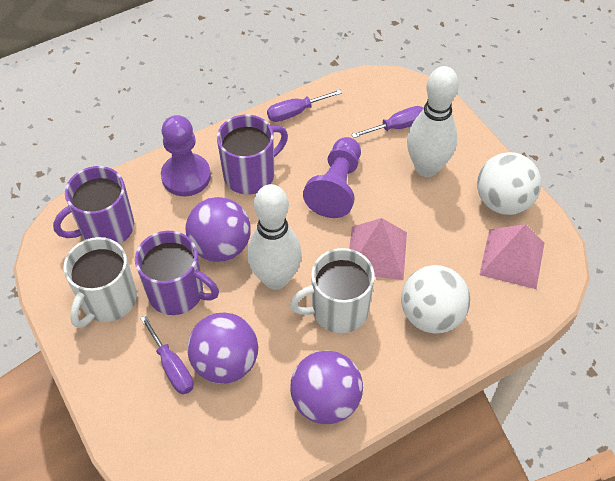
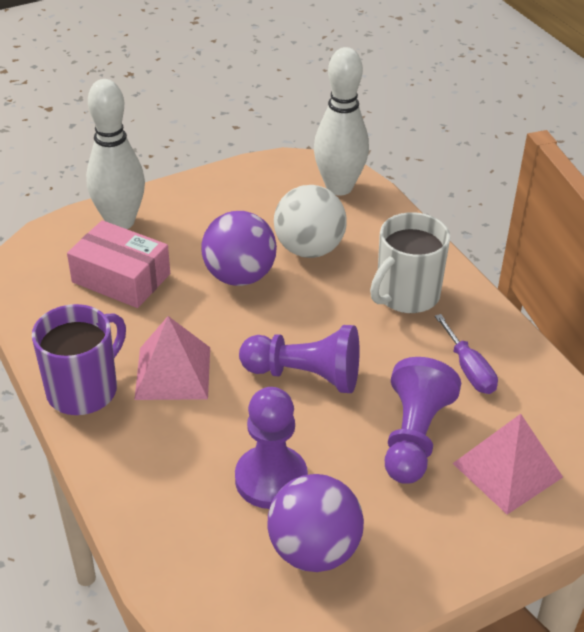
pink box: none = 0 -> [67,220,170,308] = 1
purple ball: [185,197,251,262] [187,313,258,384] [290,350,363,424] = 3 -> [201,211,277,286] [267,474,364,572] = 2
purple mug: [53,166,134,244] [135,231,219,315] [217,114,288,195] = 3 -> [32,304,126,415] = 1
purple pawn: [161,115,211,196] [303,137,361,218] = 2 -> [235,387,308,509] [239,325,360,393] [385,357,461,484] = 3
purple screwdriver: [140,315,194,394] [267,89,342,122] [351,106,424,138] = 3 -> [435,314,498,394] = 1
white ball: [401,265,470,334] [477,152,541,215] = 2 -> [274,185,347,258] = 1
white mug: [64,237,137,328] [290,248,375,333] = 2 -> [370,212,450,313] = 1

